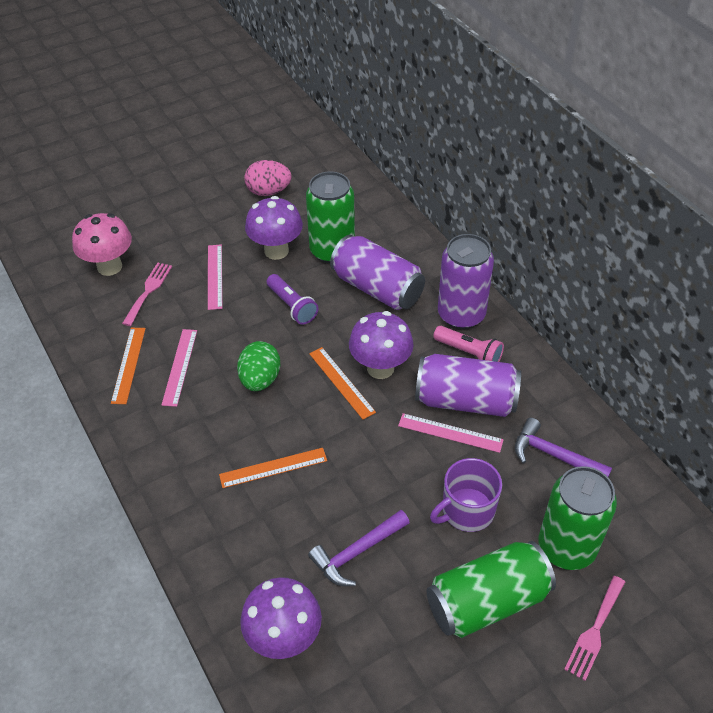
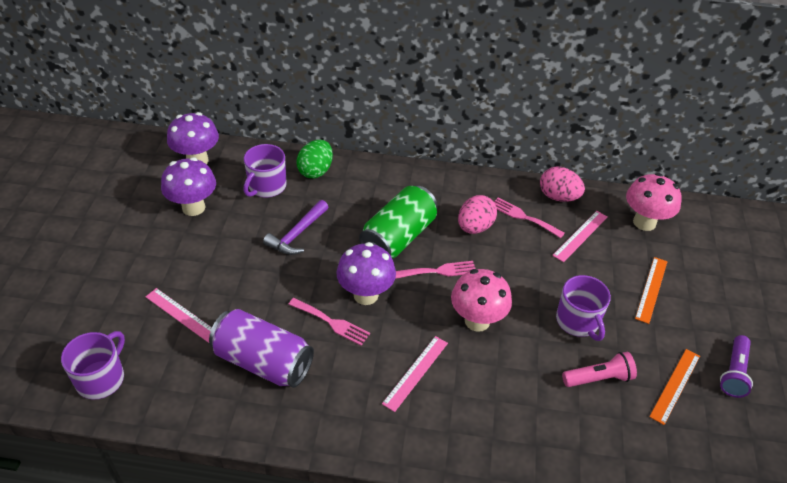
green can: [306,171,355,263] [426,541,556,638] [539,466,617,570] = 3 -> [359,186,437,258] = 1
orange ruler: [111,328,146,404] [219,448,327,488] [309,347,376,420] = 3 -> [635,257,667,324] [649,349,700,425] = 2
pink egg: [244,160,292,196] = 1 -> [458,195,497,234] [540,166,585,202] = 2
pink fork: [122,263,172,326] [564,576,625,681] = 2 -> [288,298,370,346] [395,261,476,279] [494,198,565,238] = 3
pink mushroom: [72,213,132,276] = 1 -> [451,269,512,332] [626,173,682,231] = 2
purple can: [330,235,425,310] [415,354,521,417] [438,234,494,329] = 3 -> [209,309,314,388] = 1
purple hammer: [308,510,410,586] [515,418,612,477] = 2 -> [263,200,329,255] = 1
purple mug: [430,458,502,532] = 1 -> [61,331,125,400] [243,144,287,197] [556,275,611,341] = 3

